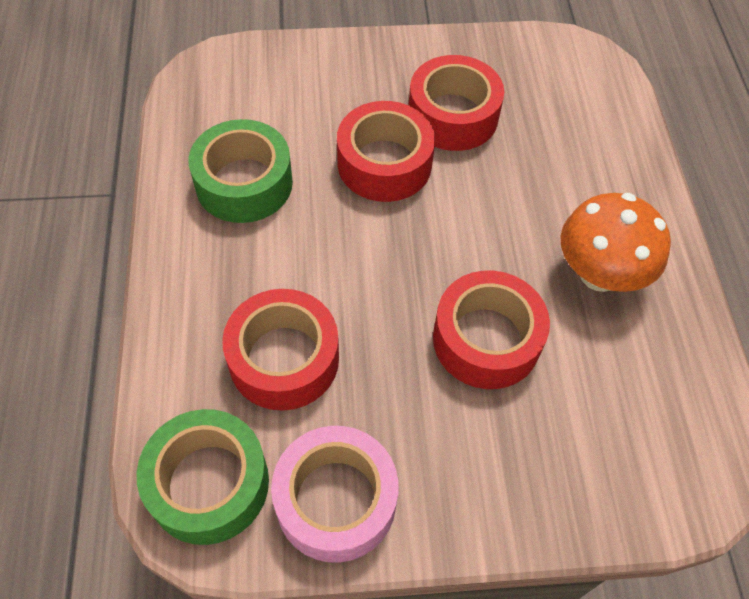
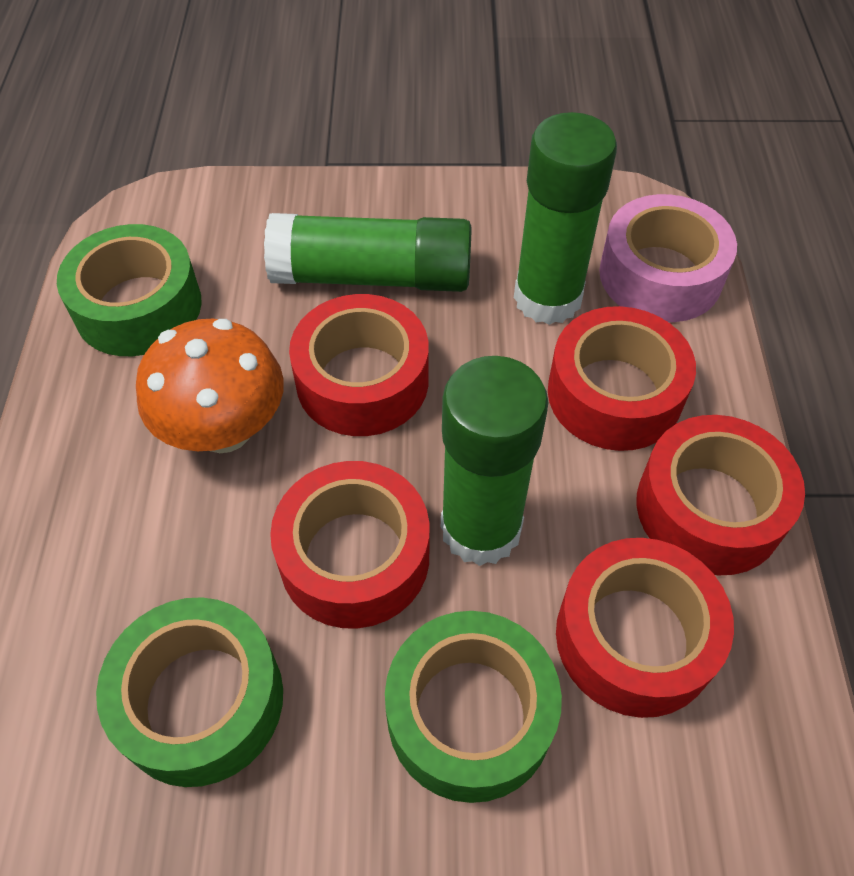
green glue stick: none = 0 -> [264,213,472,292] [441,356,549,566] [514,112,617,325] = 3
green tape: [137,409,269,545] [188,119,293,223] = 2 -> [57,224,202,356] [96,597,283,787] [385,611,562,803] = 3
red tape: [222,289,339,411] [337,101,435,202] [409,55,504,151] [433,270,550,389] = 4 -> [270,461,430,629] [289,294,429,436] [548,306,696,451] [556,538,734,718] [636,415,805,575] = 5

